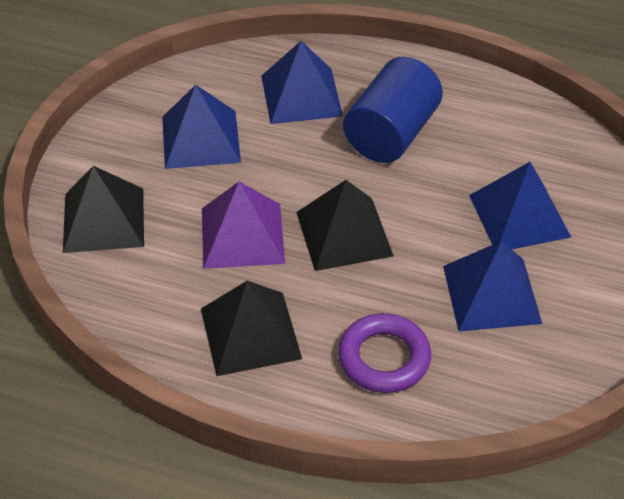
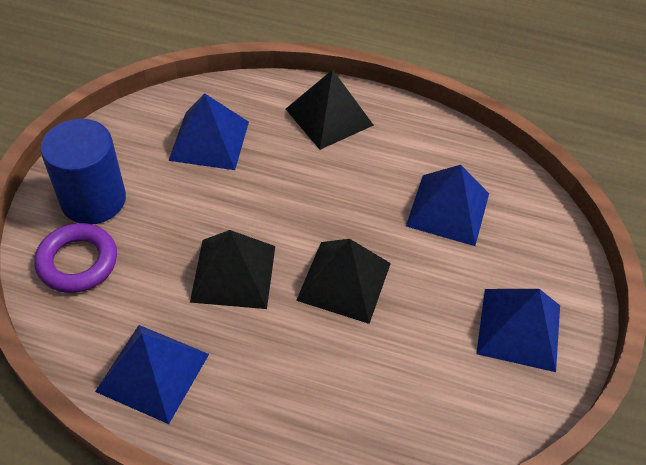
purple pyramid: [202,182,285,269] = 1 -> none = 0

